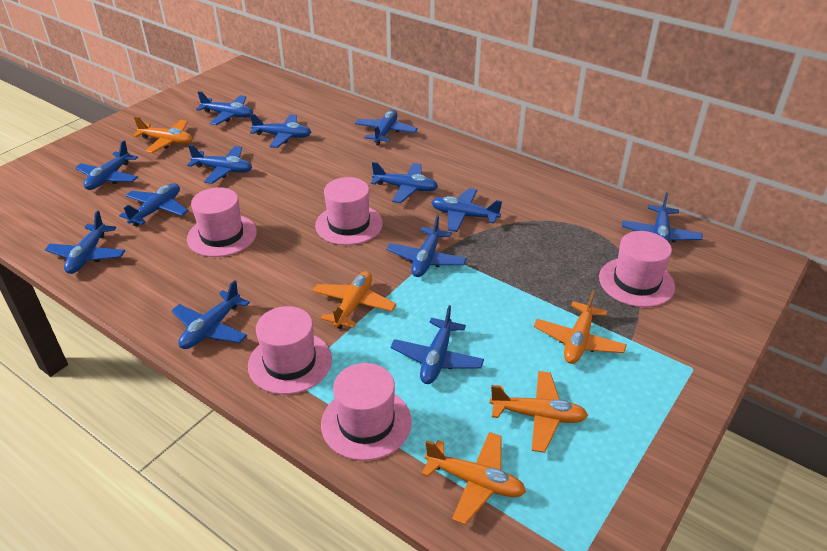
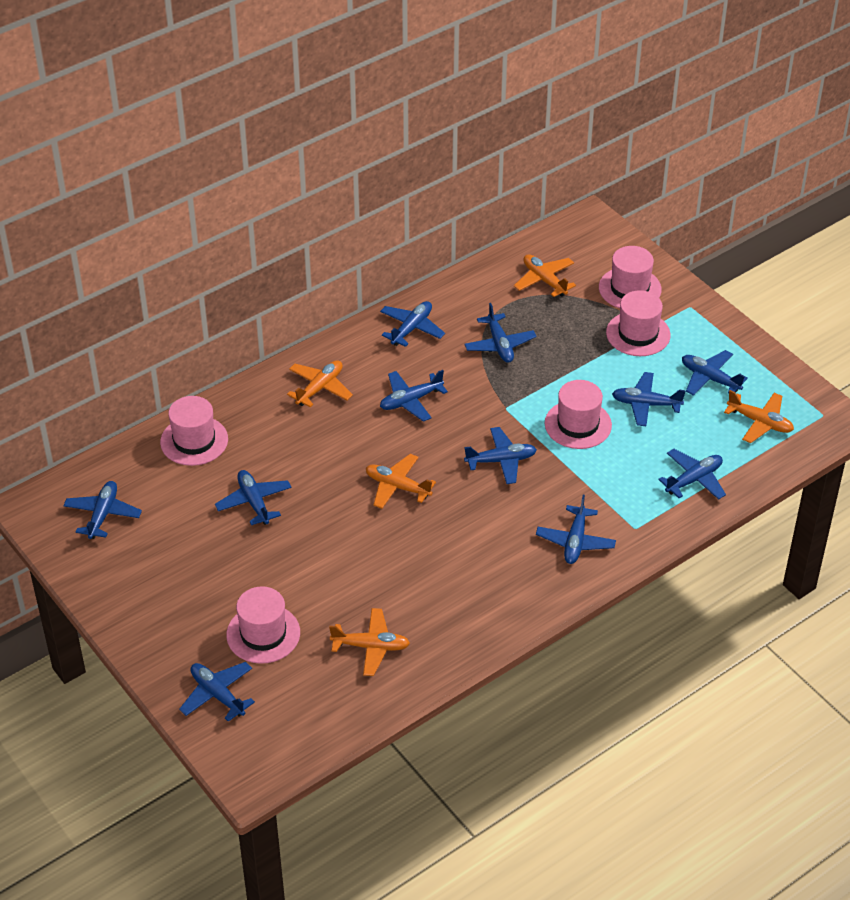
blue plane: [45,211,125,274] [75,140,138,190] [119,183,188,226] [171,280,250,349] [187,145,252,184] [196,91,253,125] [250,114,311,148] [355,110,418,146] [371,162,438,203] [387,215,467,277] [391,305,484,384] [431,188,502,232] [622,193,702,243] = 13 -> [63,481,142,539] [179,662,255,722] [215,470,292,525] [380,301,445,347] [380,370,448,422] [464,303,536,363] [464,427,537,484] [536,495,616,564] [612,372,686,426] [658,449,726,500] [682,350,748,396] = 11

